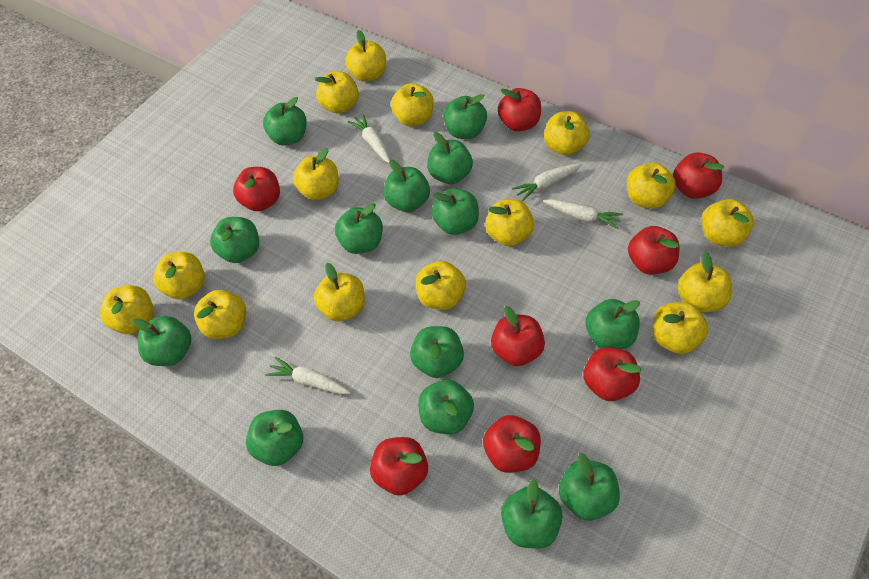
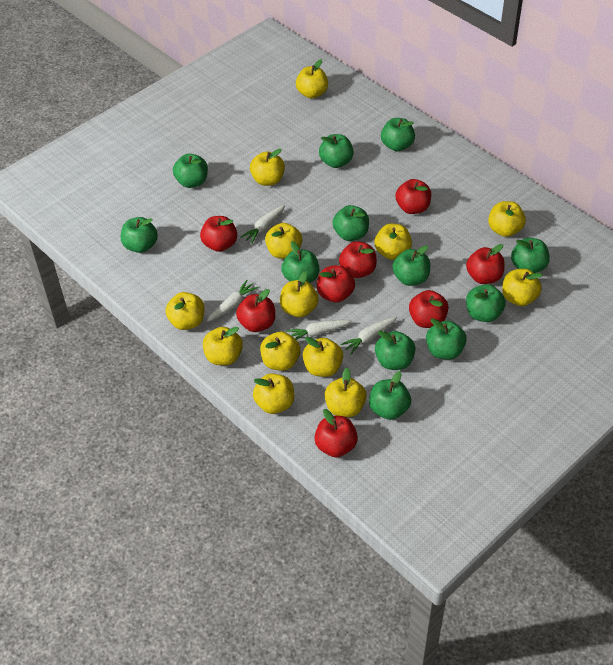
green apple: [132,316,191,366] [210,217,259,263] [246,410,303,466] [263,97,307,146] [335,203,383,254] [383,160,430,212] [410,326,464,378] [418,379,474,435] [427,132,473,184] [431,188,479,235] [443,94,487,139] [501,479,563,549] [559,453,620,521] [586,299,640,349] = 14 -> [121,217,158,253] [173,154,208,188] [281,241,319,283] [319,134,354,168] [333,205,369,241] [369,371,411,420] [375,331,416,370] [381,118,415,151] [392,245,430,286] [426,318,467,359] [466,284,506,322] [511,238,550,273] = 12
yellow apple: [100,285,154,334] [153,252,205,299] [194,290,246,339] [293,148,339,200] [314,71,359,114] [314,263,365,321] [345,30,386,82] [391,83,434,126] [416,261,466,310] [485,199,534,246] [544,111,589,156] [627,162,676,209] [652,302,708,354] [678,251,732,312] [701,199,754,247] = 15 -> [165,292,205,330] [203,327,243,365] [250,149,285,186] [253,374,294,414] [260,331,301,371] [265,223,302,259] [280,271,319,317] [296,60,328,99] [303,337,343,377] [325,368,367,417] [375,223,412,260] [488,201,526,237] [502,269,542,306] = 13

